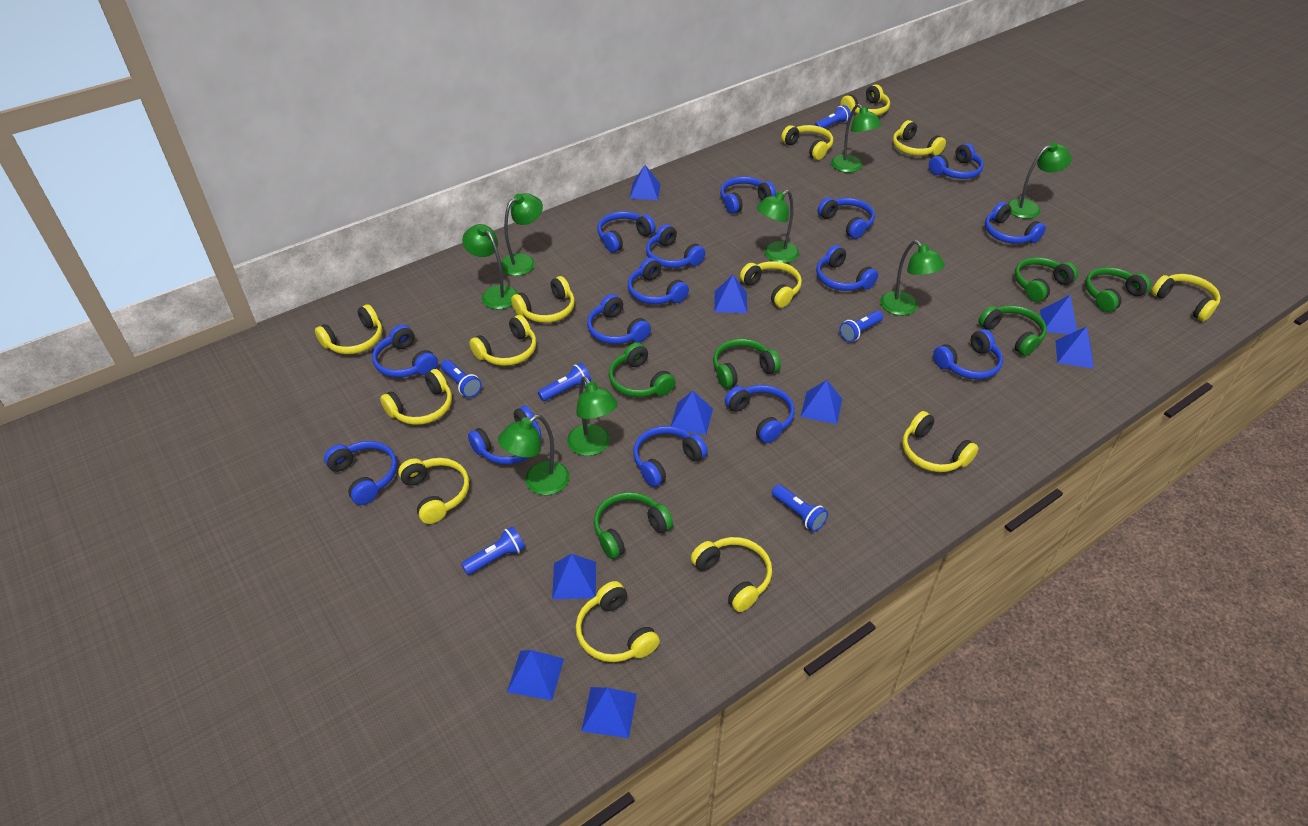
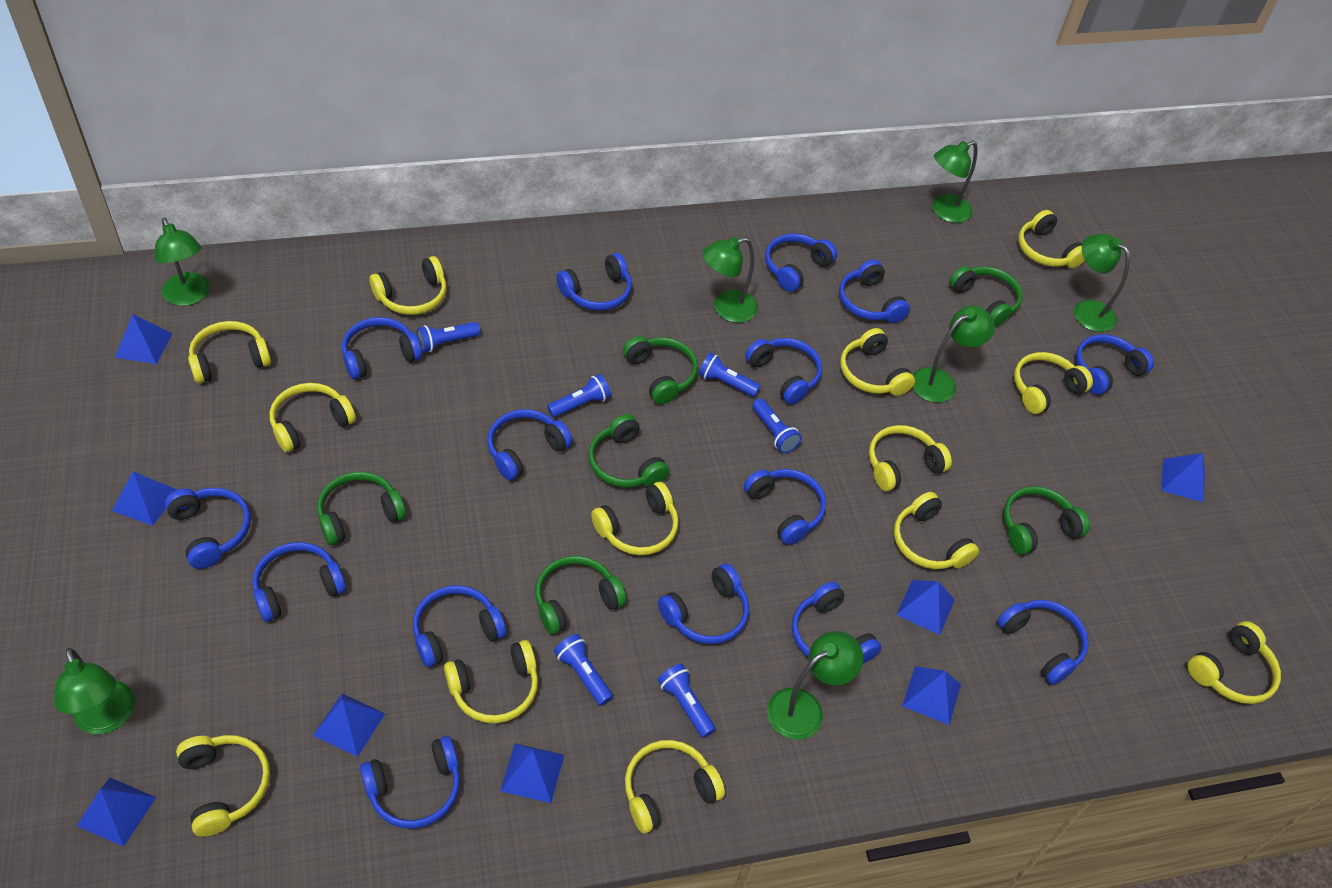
blue pyramid: [507,650,564,700] [552,554,596,599] [581,687,637,738] [630,165,661,200] [671,391,713,435] [714,275,747,313] [801,380,842,424] [1040,295,1077,334] [1055,326,1094,369] = 9 -> [77,778,157,847] [112,471,177,526] [115,314,173,364] [313,693,385,757] [500,743,564,803] [896,580,955,635] [902,666,961,725] [1161,453,1205,502] = 8
green lamp: [462,224,518,309] [498,415,570,495] [501,193,543,276] [567,376,618,456] [756,190,799,263] [831,104,882,173] [880,240,945,315] [1007,142,1072,219] = 8 -> [54,648,135,734] [155,218,210,306] [702,237,758,323] [767,631,863,740] [912,306,995,403] [932,141,978,223] [1074,234,1130,332] = 7

